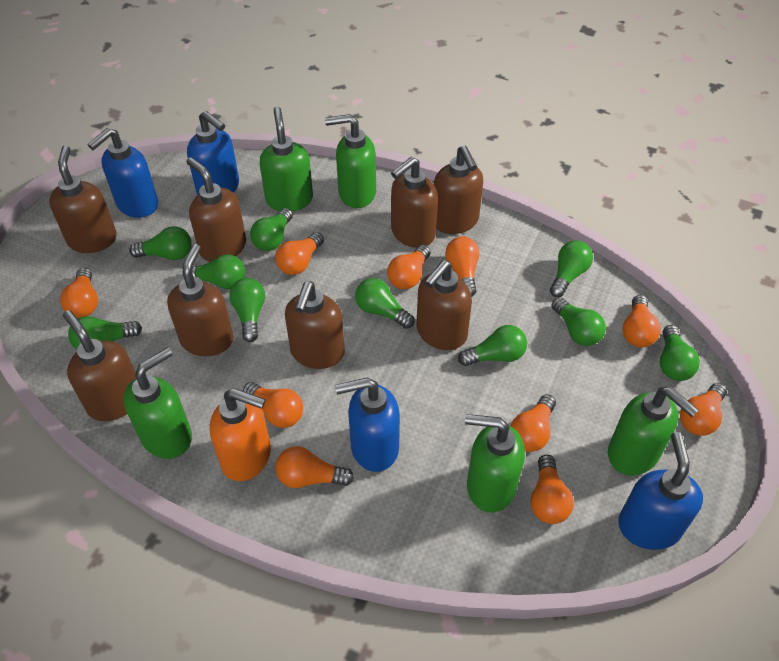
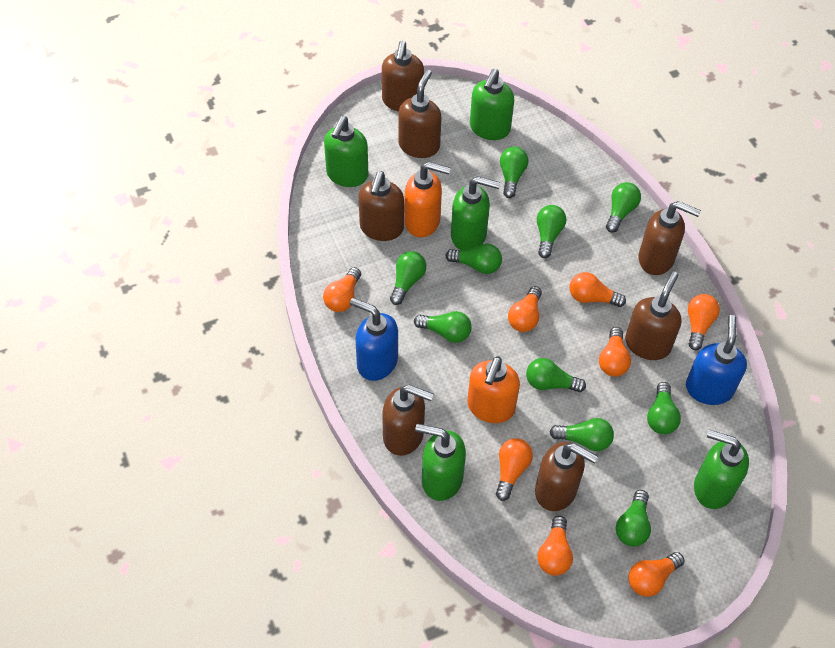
blue soap dispenser: [88,128,158,218] [187,111,239,195] [335,377,400,472] [618,432,703,550] = 4 -> [350,298,398,381] [686,315,747,405] = 2
brown soap dispenser: [49,145,117,253] [63,310,136,421] [167,244,234,356] [187,157,246,262] [285,281,345,369] [391,157,438,248] [417,260,472,350] [434,146,483,234] = 8 -> [359,171,404,241] [382,41,424,111] [382,385,434,456] [398,70,442,158] [535,442,598,511] [625,271,681,360] [639,201,701,275] = 7
orange light bulb: [60,268,98,318] [243,382,303,428] [275,232,324,275] [275,446,354,488] [387,245,431,289] [445,237,479,297] [511,394,556,452] [530,455,574,524] [623,295,661,347] [680,383,727,436] = 10 -> [323,267,361,312] [496,438,533,501] [508,286,542,332] [537,516,573,576] [570,272,626,307] [599,327,631,377] [628,552,685,597] [688,294,720,350] = 8
orange soap dispenser: [210,388,271,481] = 1 -> [404,162,451,237] [467,356,520,423] = 2

